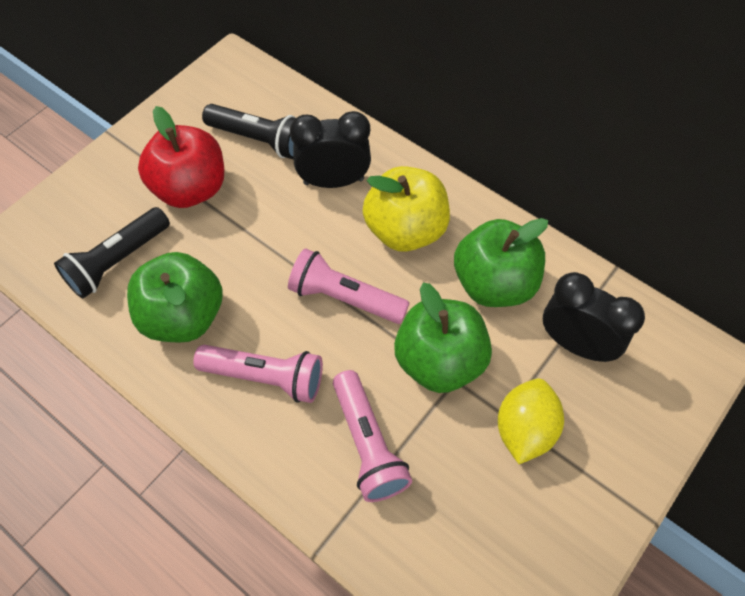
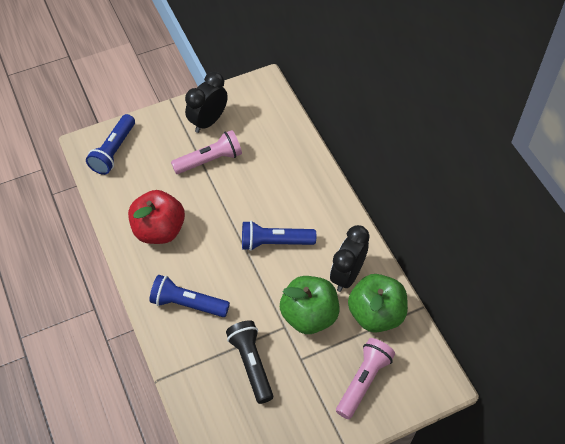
black flashlight: [54,207,170,299] [202,104,296,159] = 2 -> [226,320,273,404] = 1
blue flashlight: none = 0 -> [86,114,135,175] [149,275,230,317] [242,221,316,251] = 3
green apple: [127,252,223,343] [394,283,492,393] [454,218,548,307] = 3 -> [280,276,339,334] [348,274,408,333] = 2
pink flashlight: [193,345,323,403] [288,248,409,324] [333,370,412,502] = 3 -> [171,130,242,174] [336,338,395,419] = 2
yellow apple: [363,166,450,252] = 1 -> none = 0
yellow lemon: [498,379,564,464] = 1 -> none = 0

